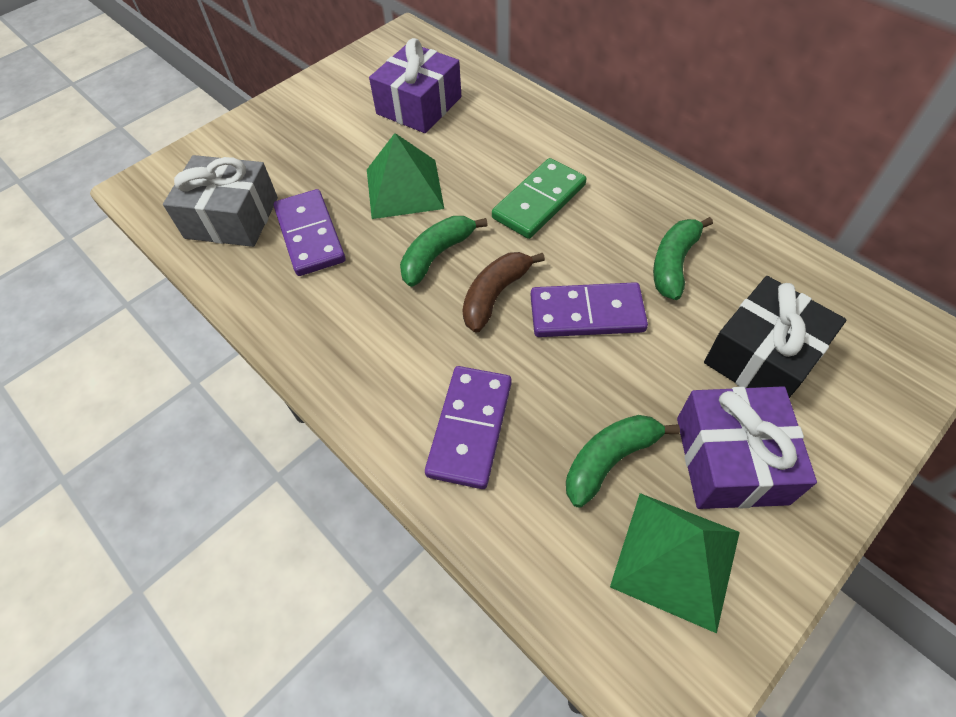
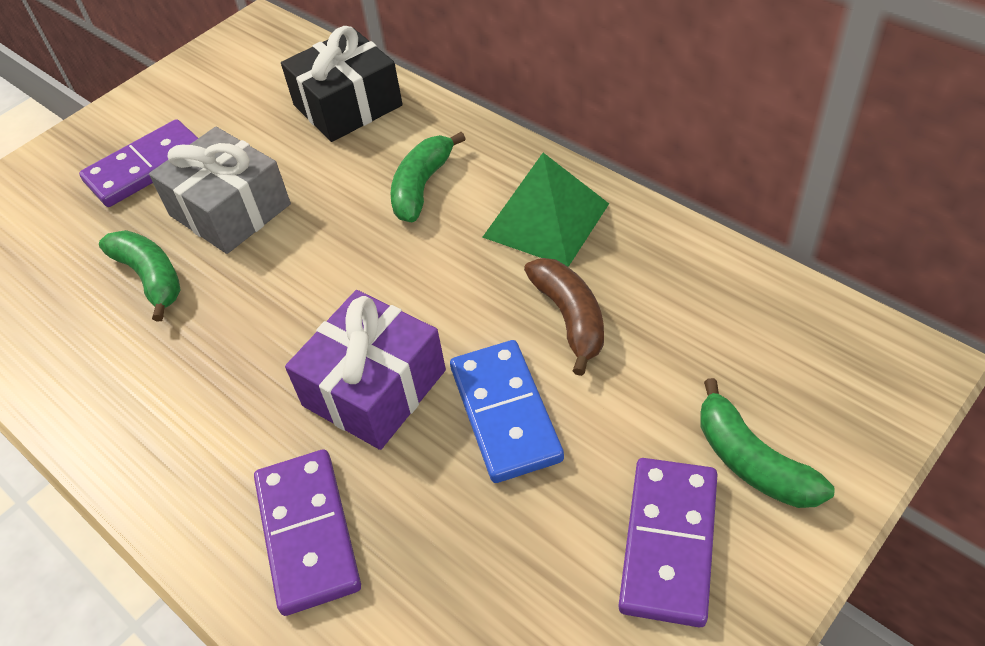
blue domino: none = 0 -> [450,340,564,483] = 1
green domino: [492,158,586,239] = 1 -> none = 0
green pyramid: [367,133,444,219] [610,493,740,633] = 2 -> [482,153,609,267] = 1
purple gift: [369,38,461,133] [677,386,817,509] = 2 -> [285,290,446,450] = 1

